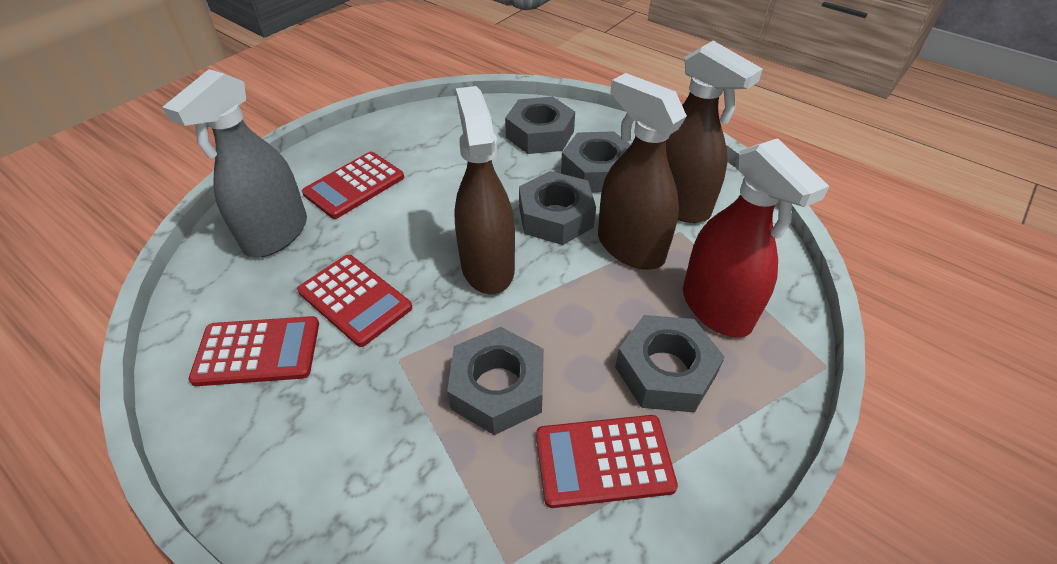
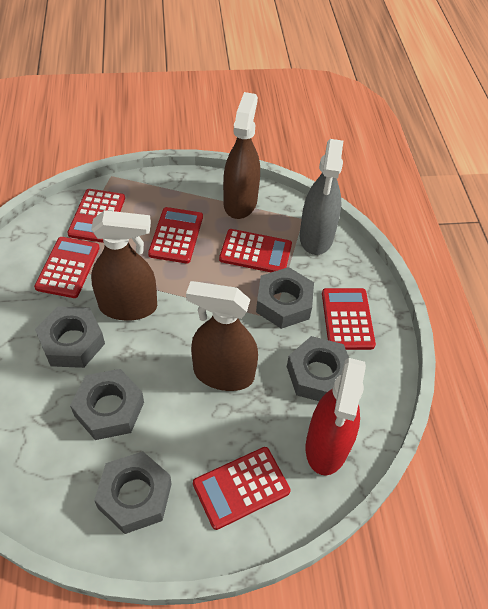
red calculator: [188,316,319,386] [297,254,412,347] [302,152,404,219] [536,415,678,508] = 4 -> [34,237,100,298] [67,189,125,243] [148,207,203,264] [193,447,291,530] [219,229,292,272] [322,288,376,350] = 6

